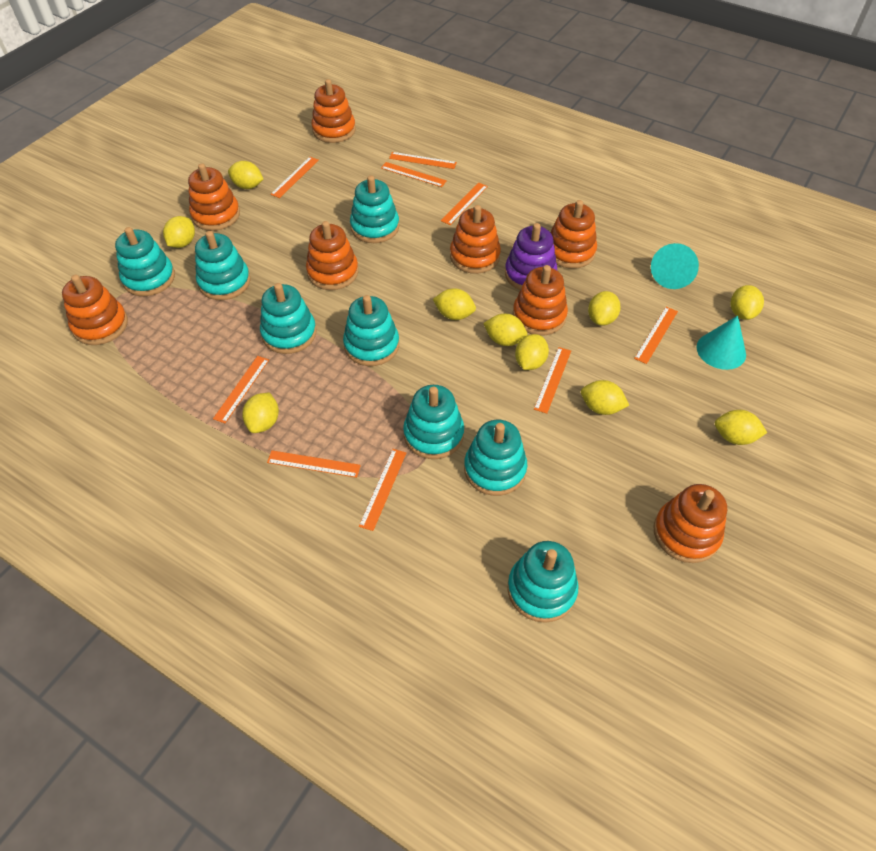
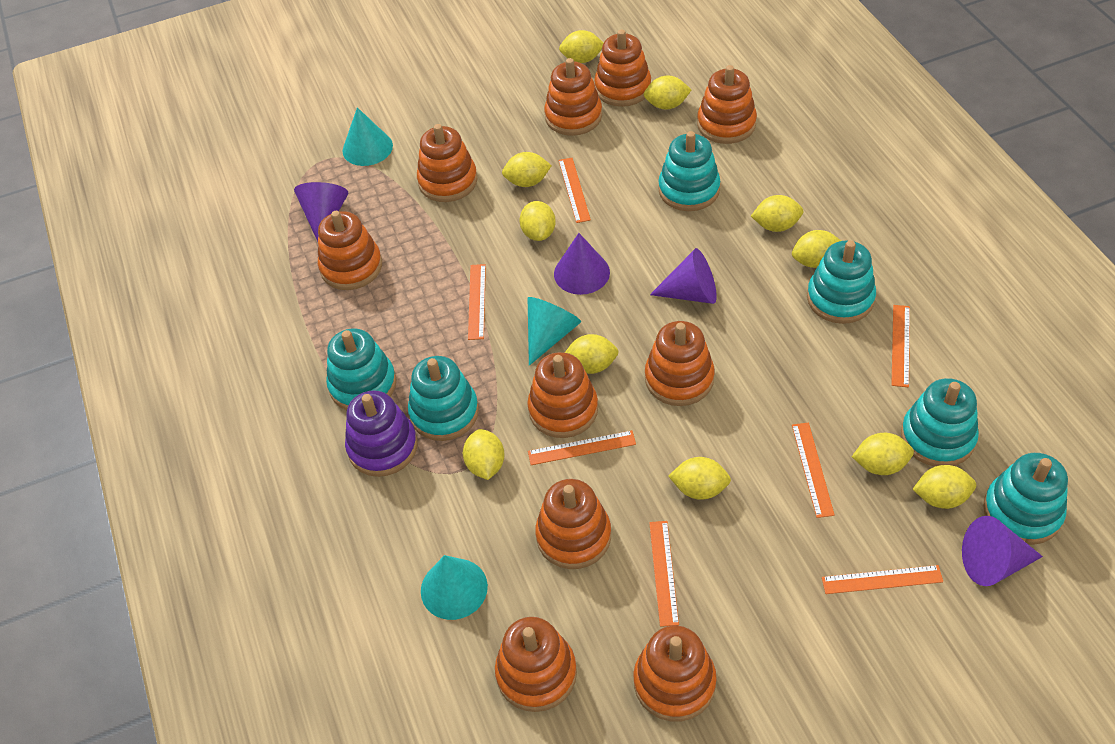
orange ruler: [213,356,269,423] [267,450,361,478] [270,157,319,198] [359,449,406,531] [381,162,447,187] [389,152,457,169] [441,182,488,225] [534,347,571,414] [634,307,678,364] = 9 -> [468,264,486,340] [528,430,636,465] [559,158,591,223] [649,521,679,627] [792,423,835,518] [822,565,943,594] [891,305,910,388] = 7
orange stacking toy: [62,275,128,345] [188,163,240,231] [306,221,358,290] [311,79,356,143] [450,205,501,274] [513,265,568,335] [551,200,597,269] [653,484,727,563] = 8 -> [318,211,382,290] [417,124,477,202] [495,617,577,712] [527,352,598,438] [535,479,611,569] [544,58,602,136] [594,30,651,107] [633,625,717,722] [645,321,715,406] [697,65,757,144] = 10
purple cone: none = 0 -> [294,182,348,241] [554,233,610,295] [650,248,717,304] [962,516,1043,586] = 4
turquoise cone: [651,243,699,289] [697,316,746,370] = 2 -> [343,107,393,166] [421,555,488,620] [528,297,581,366] = 3
turquoise stacking toy: [115,227,175,296] [195,231,251,300] [260,283,316,354] [343,295,399,366] [350,176,399,243] [403,385,464,459] [464,420,527,496] [507,541,578,623] = 8 -> [326,328,396,410] [408,356,479,441] [658,131,720,211] [807,240,876,324] [901,378,979,467] [983,453,1068,545] = 6
yellow lemon: [163,216,195,248] [228,161,263,189] [242,393,279,433] [433,288,476,320] [483,314,527,346] [515,334,549,370] [581,380,629,415] [588,291,621,326] [715,410,767,445] [731,285,764,320] = 10 -> [463,429,505,480] [502,152,552,187] [519,201,556,241] [559,30,603,63] [564,334,619,374] [644,75,691,109] [669,457,731,500] [751,195,803,232] [792,230,841,268] [852,433,914,475] [912,465,976,509] = 11

